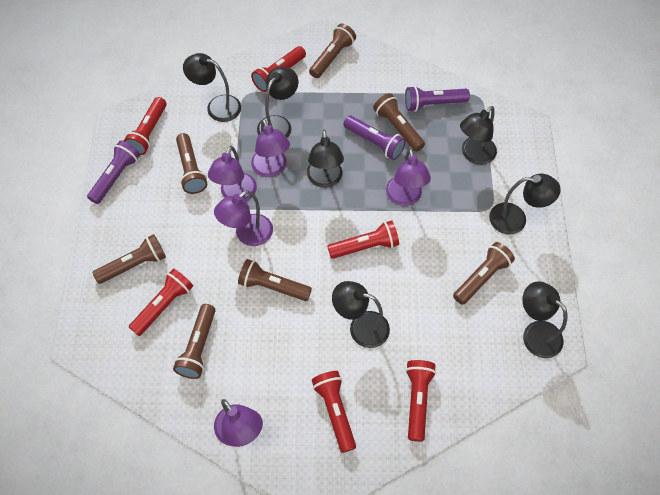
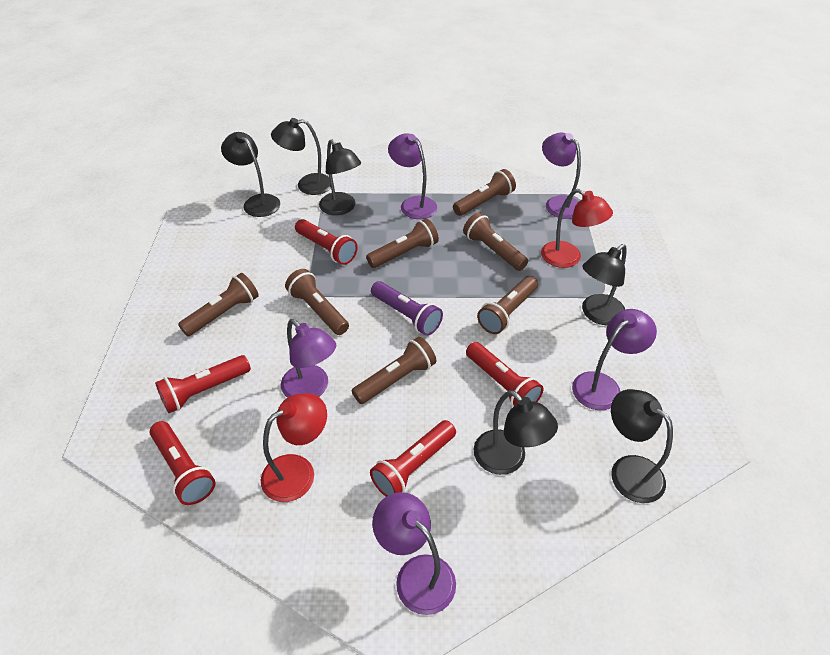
black lamp: [183,53,241,122] [257,67,298,138] [307,130,344,188] [332,281,390,348] [460,106,497,165] [489,174,561,234] [523,281,567,358] = 7 -> [221,132,280,217] [271,118,331,195] [319,139,361,215] [473,390,558,475] [582,244,627,325] [611,389,673,503] = 6
purple flashlight: [87,141,140,204] [343,116,406,160] [405,86,470,112] = 3 -> [371,281,443,336] = 1
red flashlight: [124,97,167,155] [129,268,193,336] [251,46,306,92] [312,371,356,453] [327,220,399,259] [405,360,436,442] = 6 -> [150,421,215,505] [155,355,251,413] [295,219,358,265] [370,420,456,497] [466,342,543,407] = 5
red lamp: none = 0 -> [260,393,327,502] [541,189,613,268] = 2

